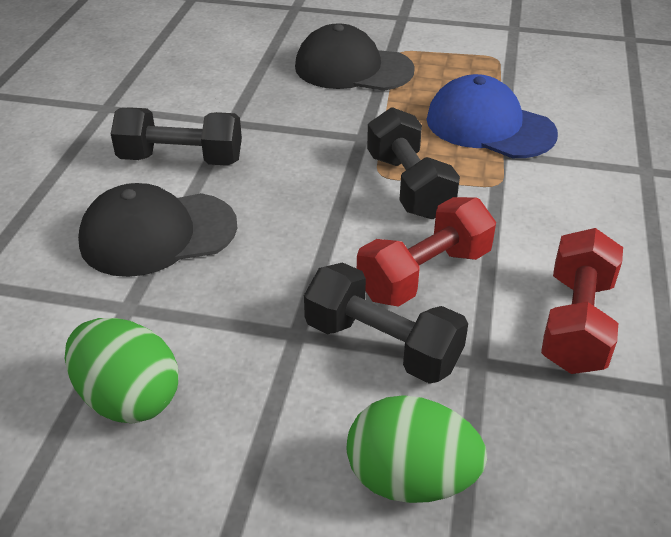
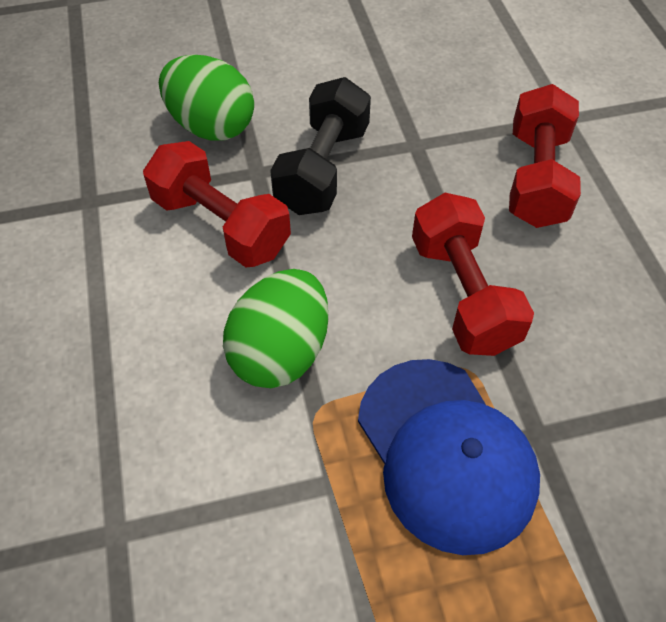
black cap: [78,183,237,277] [295,23,415,91] = 2 -> none = 0
black dumbbell: [111,107,242,166] [304,262,468,384] [367,107,460,219] = 3 -> [270,77,371,215] = 1
red dumbbell: [357,197,496,307] [541,228,623,374] = 2 -> [143,141,291,268] [412,193,534,356] [509,84,581,228] = 3

